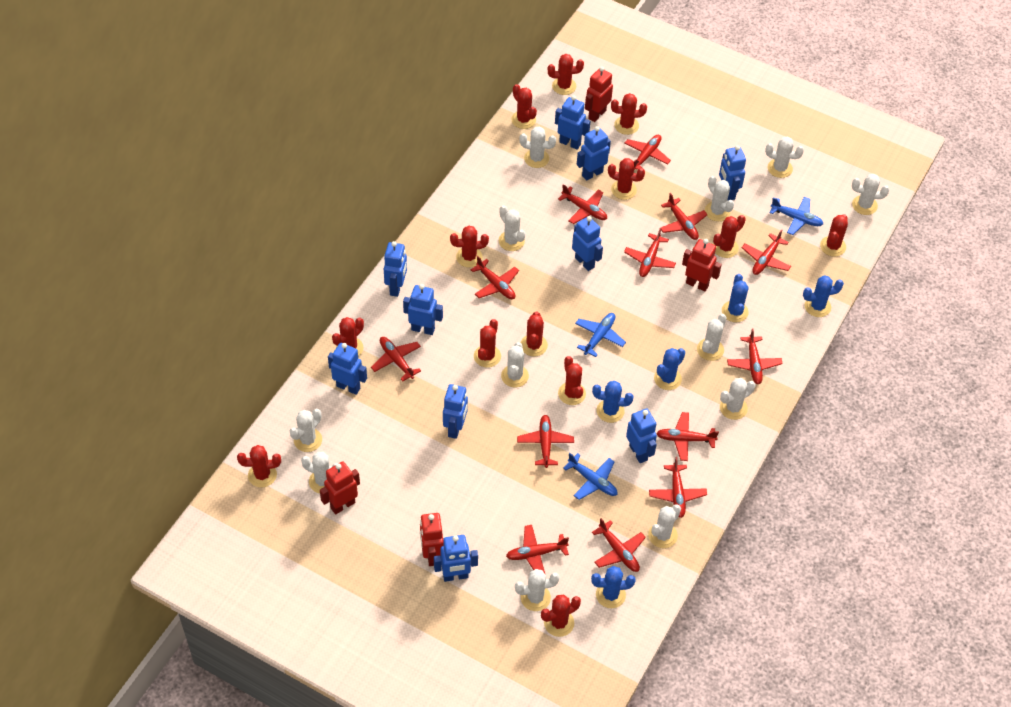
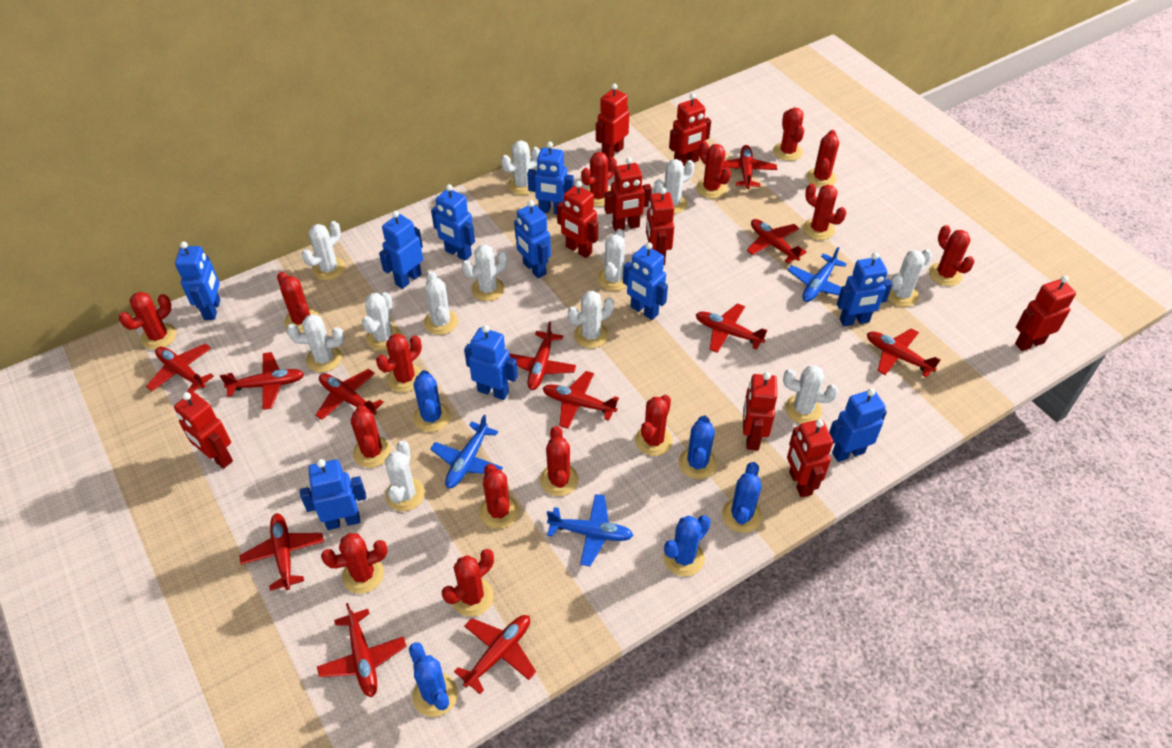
red cactus: [237,445,281,487] [332,317,364,357] [450,226,489,267] [474,319,501,368] [511,84,537,129] [521,311,548,356] [541,595,581,637] [548,54,584,95] [558,356,586,405] [608,158,645,200] [611,93,647,135] [713,215,746,258] [820,214,848,257] = 13 -> [119,292,177,350] [277,272,319,333] [321,533,388,594] [351,405,391,468] [376,334,422,392] [442,549,494,617] [479,464,519,529] [540,426,579,496] [581,152,617,207] [635,395,673,456] [696,142,731,198] [773,108,804,161] [803,183,846,240] [806,130,839,188] [929,225,975,286] = 15
red plane: [371,337,421,381] [471,256,519,299] [506,525,569,573] [517,415,574,468] [558,184,607,224] [592,518,646,572] [624,135,671,170] [624,228,676,277] [649,457,707,518] [656,412,719,461] [661,193,708,240] [727,328,783,384] [742,229,791,275] = 13 -> [146,343,214,393] [220,352,304,410] [239,513,324,591] [316,369,384,420] [317,603,407,697] [454,615,536,694] [509,321,576,390] [543,371,619,429] [696,303,767,353] [723,145,777,189] [747,219,807,263] [867,328,941,378] = 12
red robot: [320,461,360,515] [420,513,443,566] [585,66,613,122] [682,239,722,291] = 4 -> [174,392,233,469] [557,181,598,258] [596,83,630,160] [605,157,652,232] [646,188,674,265] [669,93,711,166] [743,372,777,450] [787,419,833,497] [1015,276,1076,351] = 9

